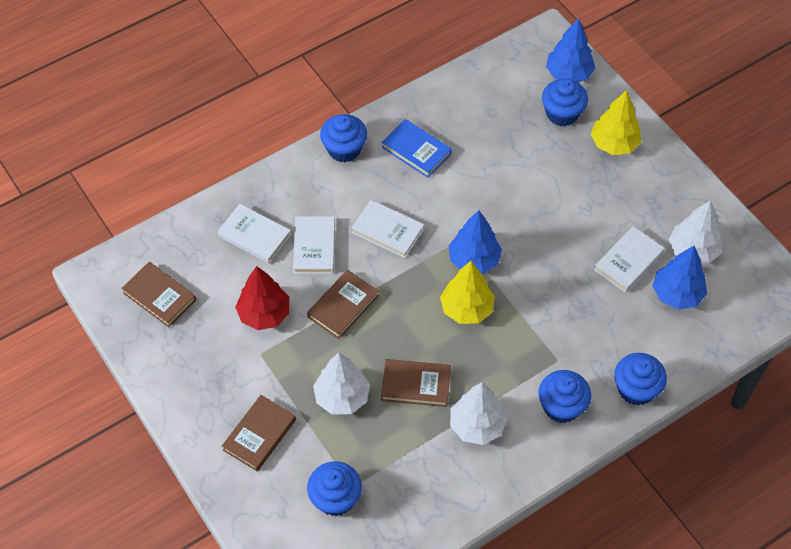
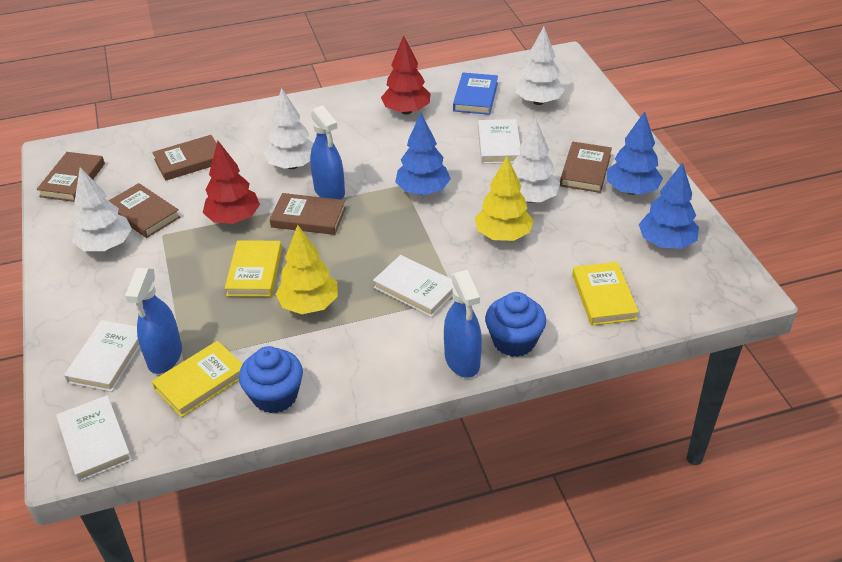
blue cupcake: [307,461,362,516] [320,114,367,162] [539,370,591,423] [542,78,588,126] [614,353,667,406] = 5 -> [239,346,303,413] [485,292,546,357] = 2
blue spray bottle: none = 0 -> [125,268,182,374] [310,105,345,200] [444,270,482,378] = 3
brown book: [121,262,196,327] [222,395,296,472] [307,270,379,339] [381,359,451,407] = 4 -> [36,152,105,202] [109,183,180,238] [152,135,217,181] [270,193,346,235] [560,142,612,193] = 5
red tree: [235,266,290,330] = 1 -> [203,141,260,224] [381,35,431,114] = 2
white tree: [313,353,370,415] [450,382,507,445] [669,200,722,264] = 3 -> [72,167,132,251] [264,88,314,169] [512,120,560,203] [515,27,565,105] = 4
yellow book: none = 0 -> [152,341,243,418] [225,240,282,297] [572,262,639,326] = 3

